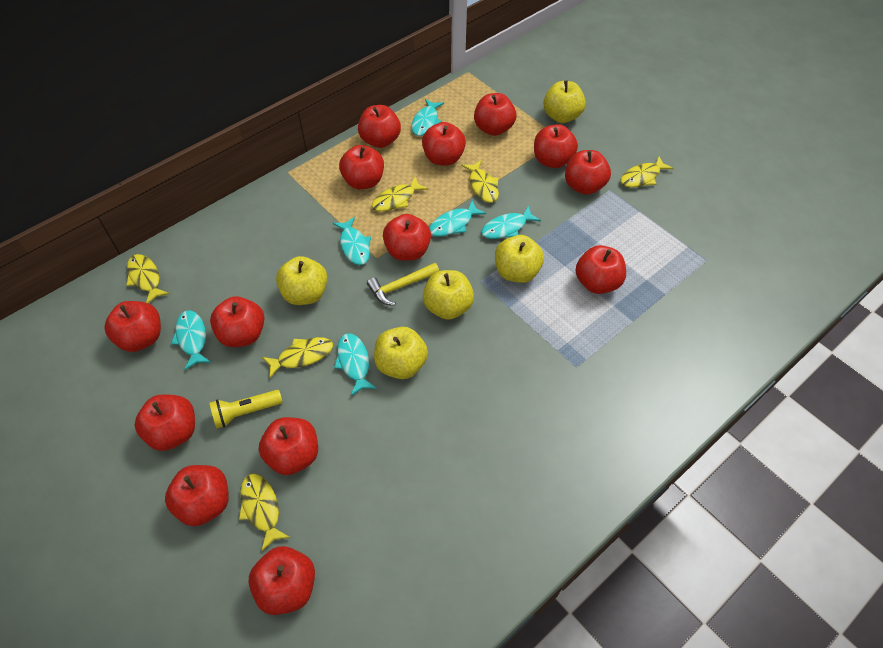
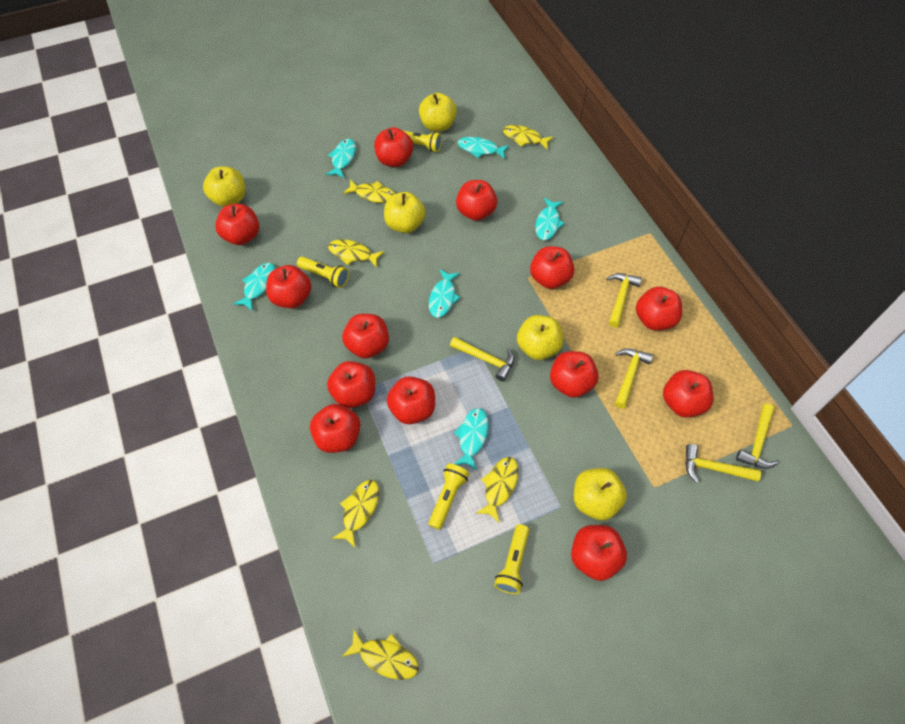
red apple: [104,301,161,352] [135,394,195,451] [165,465,229,526] [210,297,264,347] [249,546,315,615] [259,417,318,475] [339,145,384,189] [358,105,401,148] [383,214,431,261] [422,122,466,166] [474,93,516,136] [534,124,578,168] [565,150,611,195] [575,245,626,294] = 14 -> [215,204,259,245] [266,265,311,308] [310,404,360,453] [327,361,375,408] [342,314,389,359] [374,127,413,167] [387,376,435,424] [456,180,497,221] [530,246,574,289] [550,351,599,398] [571,525,627,581] [636,287,682,331] [663,370,714,418] = 13
yellow flashlight: [210,390,282,429] = 1 -> [297,256,349,288] [402,130,442,152] [429,464,470,530] [494,524,529,594] = 4
yellow hammer: [367,263,439,306] = 1 -> [450,337,514,381] [607,273,642,327] [615,349,653,409] [685,444,761,483] [736,404,778,469] = 5

